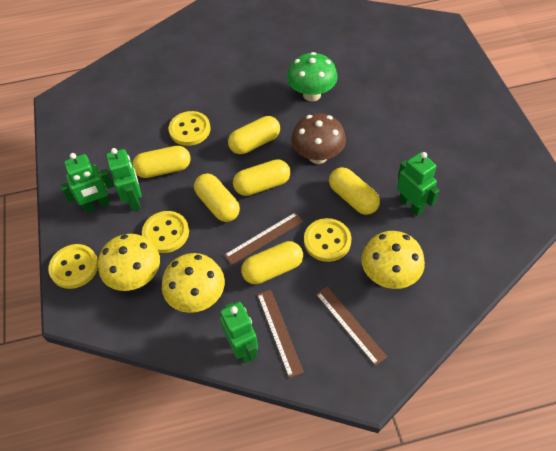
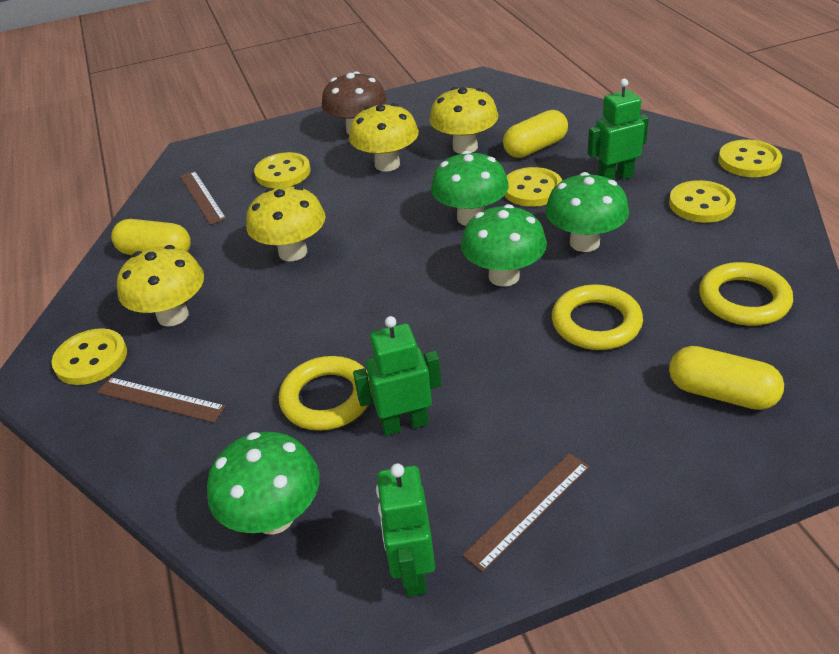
green mushroom: [287,52,338,101] = 1 -> [207,432,319,535] [431,151,509,226] [461,204,547,287] [545,172,629,252] = 4
green robot: [60,153,114,213] [106,148,142,211] [220,302,258,363] [397,152,440,216] = 4 -> [353,316,441,436] [376,463,435,597] [587,79,649,181] = 3
yellow button: [48,244,98,289] [142,211,189,253] [169,111,211,146] [304,218,351,262] = 4 -> [51,328,127,385] [254,152,311,188] [504,167,562,207] [669,180,736,223] [718,139,782,177] = 5
yellow capsule: [132,146,191,178] [194,174,240,222] [228,116,280,154] [233,159,291,196] [241,241,303,284] [329,167,380,215] = 6 -> [111,219,191,255] [503,110,568,158] [669,346,784,410] = 3
yellow mushroom: [98,234,160,291] [162,253,225,313] [361,231,425,289] = 3 -> [117,245,204,327] [246,186,326,262] [349,103,419,172] [430,87,498,154] = 4
yellow ring: none = 0 -> [279,356,372,431] [552,285,643,350] [699,262,793,326] = 3

